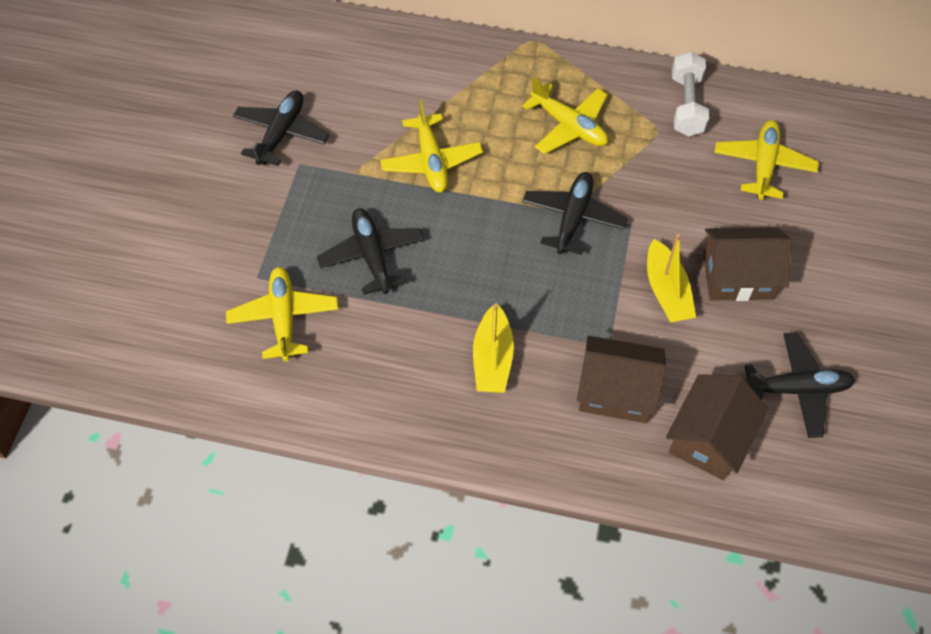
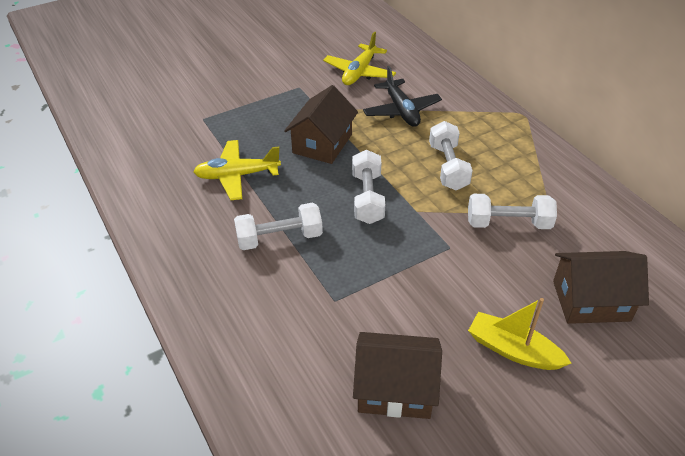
black plane: [233,90,329,166] [317,208,424,295] [522,172,628,255] [744,332,855,438] = 4 -> [363,66,442,127] = 1
white dumbbell: [672,52,709,136] = 1 -> [234,203,323,250] [352,150,385,224] [429,121,473,190] [468,194,557,229] = 4
yellow boat: [473,303,514,393] [647,234,696,322] = 2 -> [468,298,572,370] = 1
yellow plane: [226,267,339,361] [380,100,483,193] [522,77,608,154] [714,120,819,200] = 4 -> [193,140,281,200] [323,32,396,85] = 2

